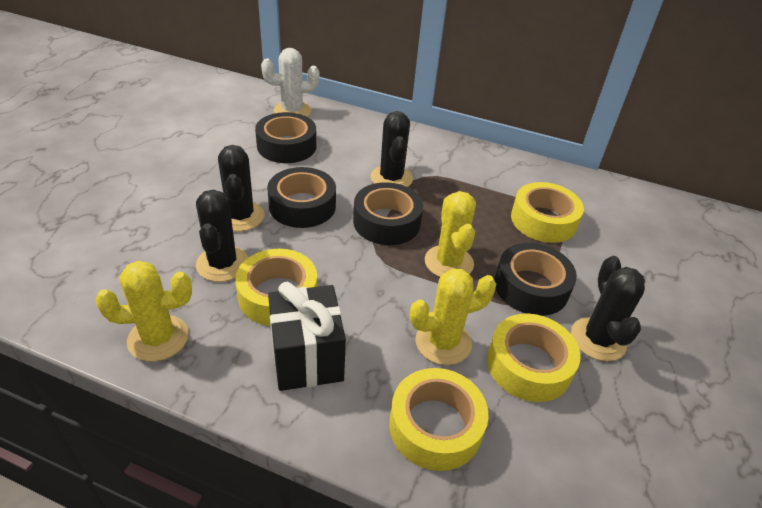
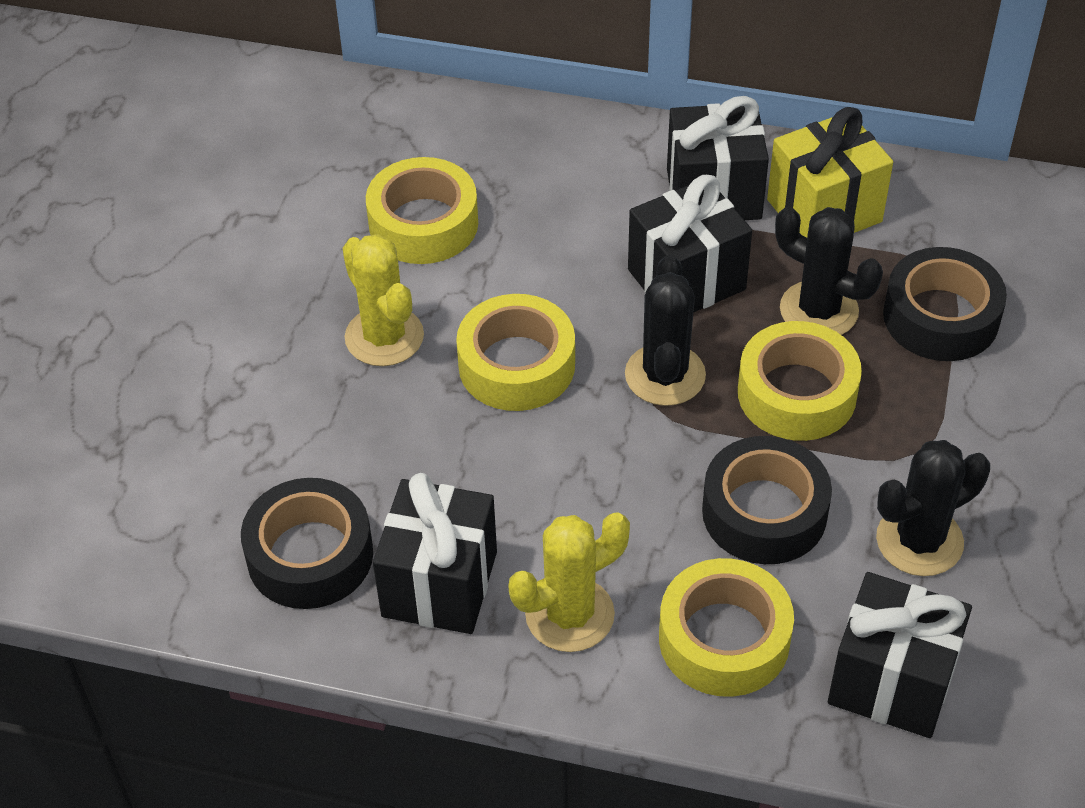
black cactus: [196,189,248,282] [218,145,265,232] [370,111,413,187] [571,256,645,361] = 4 -> [625,255,706,406] [775,207,883,335] [876,440,990,576] = 3
black gift: [268,282,346,391] = 1 -> [373,473,497,634] [628,175,752,313] [667,96,769,220] [828,572,972,738] = 4
black tape: [255,112,316,163] [267,167,336,228] [353,182,423,245] [495,243,577,316] = 4 -> [241,478,373,609] [702,436,832,564] [883,247,1007,361] = 3
white cactus: [261,48,319,117] = 1 -> none = 0
yellow cactus: [95,261,192,362] [410,268,496,365] [425,191,476,277] = 3 -> [342,234,424,366] [508,512,630,652] = 2
yellow gift: none = 0 -> [767,107,893,238] = 1

